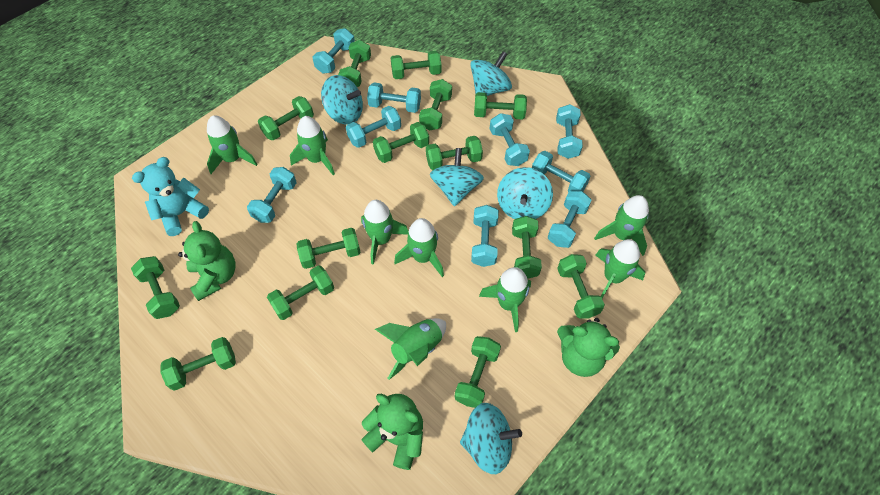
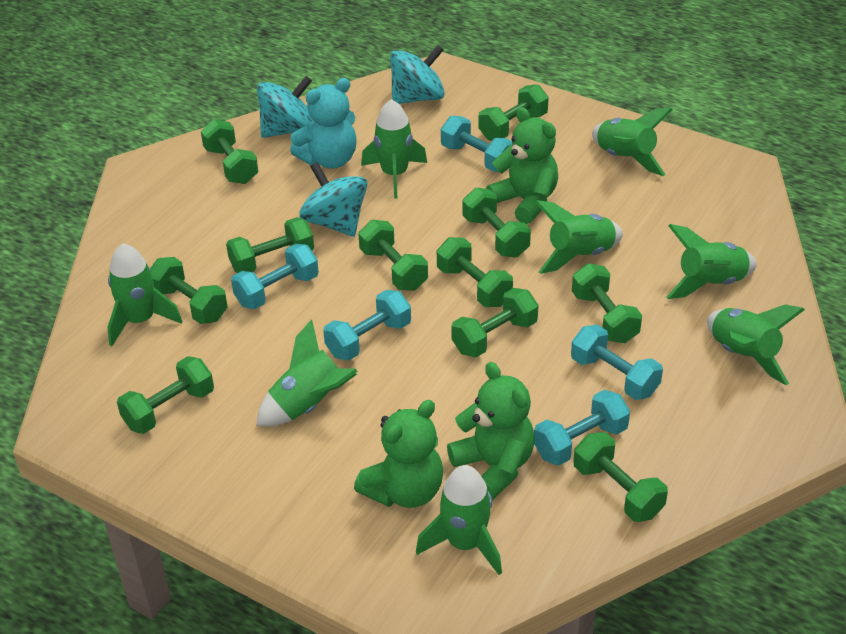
green dumbbell: [131,256,180,319] [160,337,236,391] [258,96,314,140] [267,265,334,320] [297,228,361,269] [338,40,371,87] [373,122,429,163] [391,51,441,79] [419,79,452,131] [426,136,483,170] [455,336,501,408] [474,92,527,119] [512,216,542,279] [557,254,605,319] = 14 -> [117,356,214,434] [150,257,228,324] [201,119,258,184] [226,217,314,273] [358,220,428,291] [437,237,513,307] [451,288,538,357] [463,187,531,258] [478,84,549,141] [572,263,642,343] [573,432,668,522] = 11
turquoise dumbbell: [247,167,297,223] [313,28,355,74] [346,106,401,148] [367,83,421,113] [471,205,499,267] [490,113,530,166] [532,151,591,192] [548,191,591,248] [556,104,583,159] = 9 -> [231,244,319,309] [323,290,411,361] [441,116,512,172] [534,390,630,466] [571,325,663,400] = 5
turquoise spinning top: [321,75,363,125] [430,148,484,206] [460,403,522,474] [470,52,512,96] [497,167,553,219] = 5 -> [257,76,314,138] [299,162,368,237] [390,45,445,104] = 3

